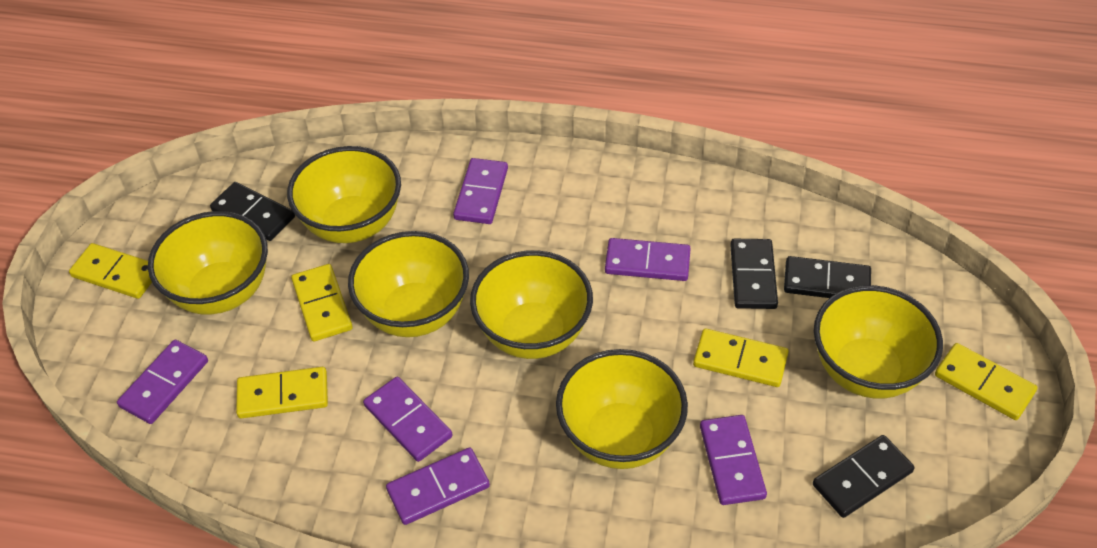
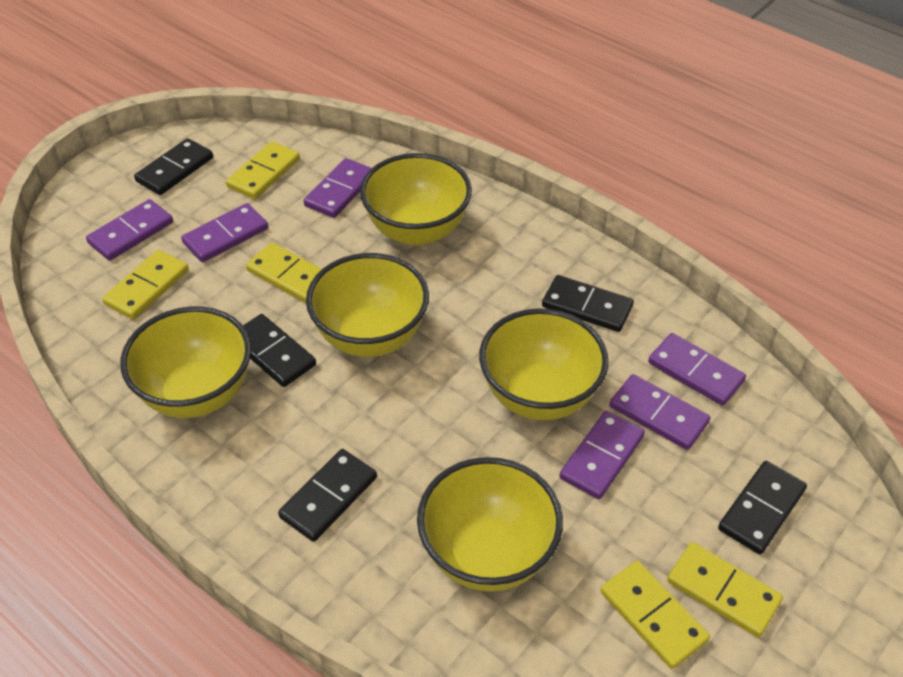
black domino: [210,182,295,241] [730,239,778,309] [784,256,871,298] [813,435,915,518] = 4 -> [134,138,213,195] [243,314,316,387] [278,449,377,542] [542,275,634,332] [718,461,807,555] = 5
yellow bowl: [148,211,268,315] [287,146,401,243] [348,231,469,337] [470,250,593,359] [556,349,688,469] [814,285,943,399] = 6 -> [120,307,251,418] [306,253,429,357] [360,153,472,246] [417,457,563,592] [479,308,609,420] = 5

